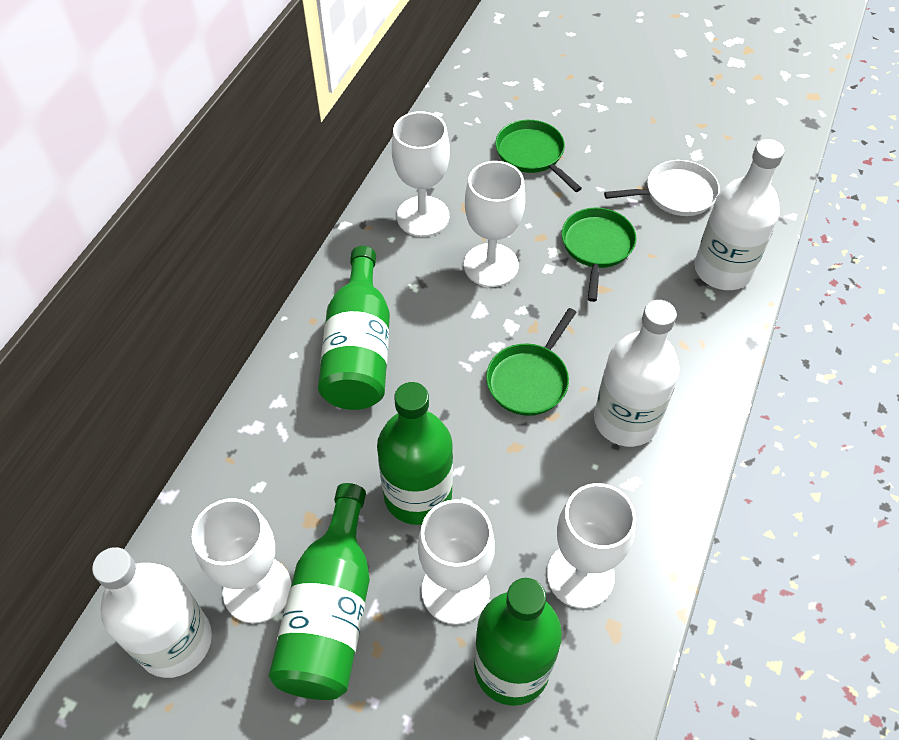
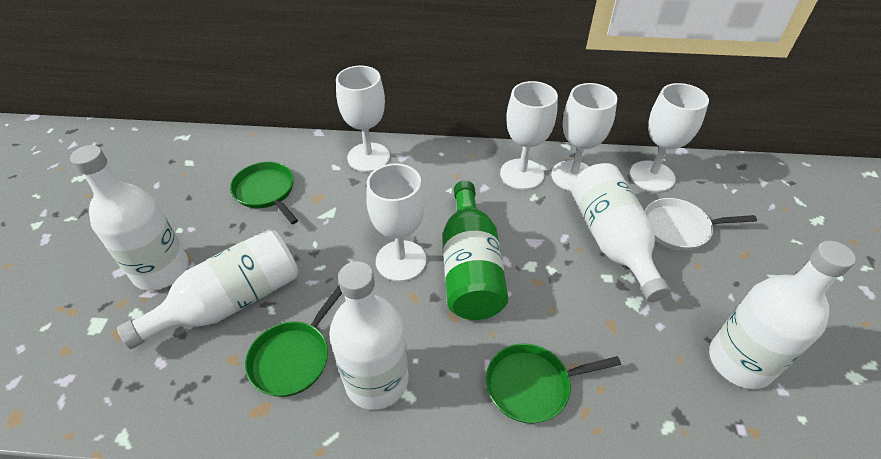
green bottle: [269,483,370,700] [318,246,390,410] [377,382,453,525] [474,578,562,706] = 4 -> [443,181,508,320] = 1
white bottle: [92,547,212,678] [594,300,680,447] [694,139,785,290] = 3 -> [70,145,189,291] [117,229,298,349] [329,262,409,410] [571,163,671,302] [709,241,856,389] = 5

